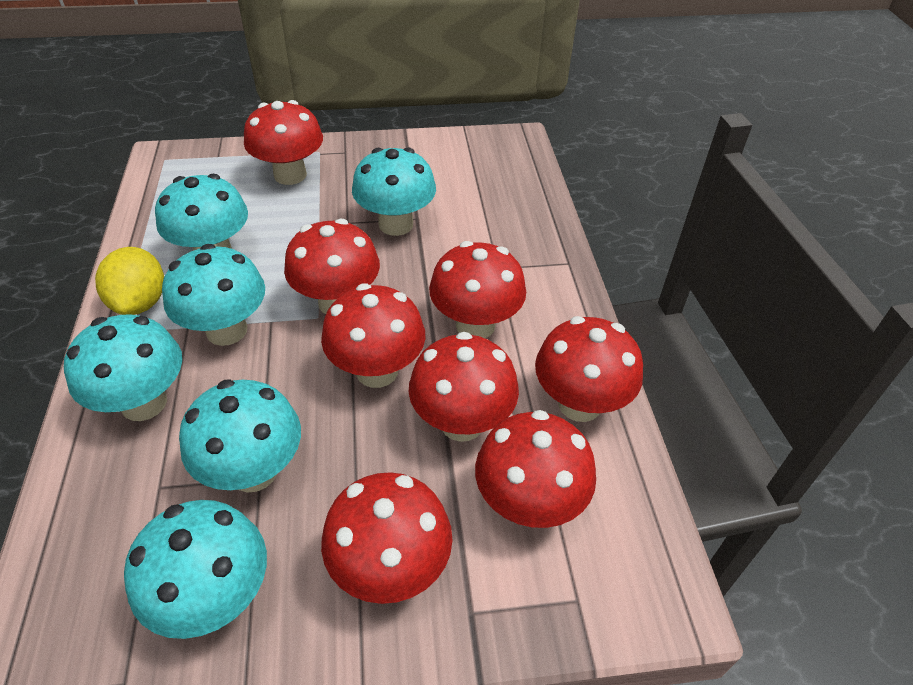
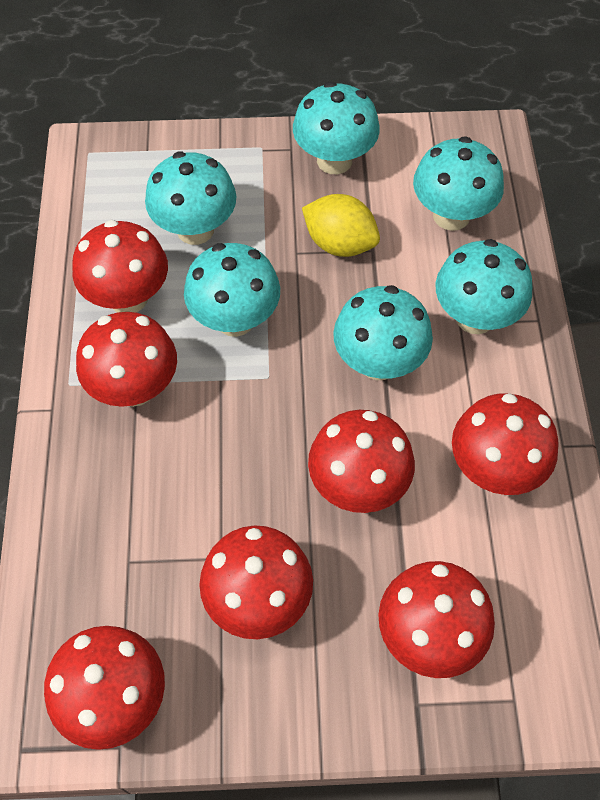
red mushroom: [244,100,323,185] [284,219,380,314] [321,283,426,388] [321,472,453,604] [409,332,519,442] [429,241,526,338] [475,410,596,528] [535,316,643,422] = 8 -> [44,626,165,750] [72,220,168,312] [76,312,177,407] [199,525,313,639] [308,410,415,513] [378,561,495,678] [452,393,559,495] = 7

